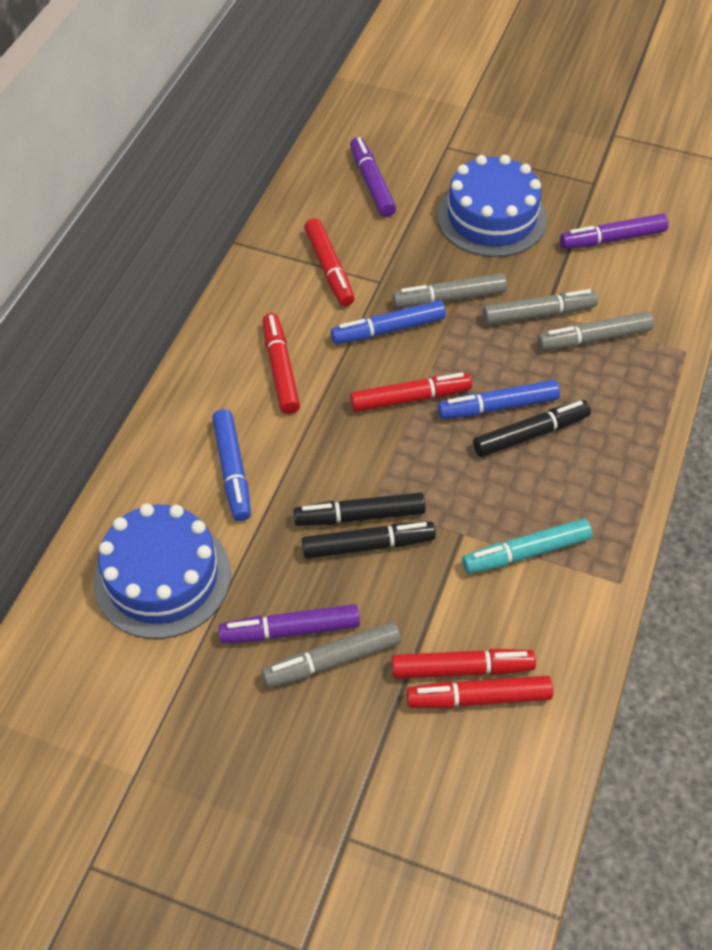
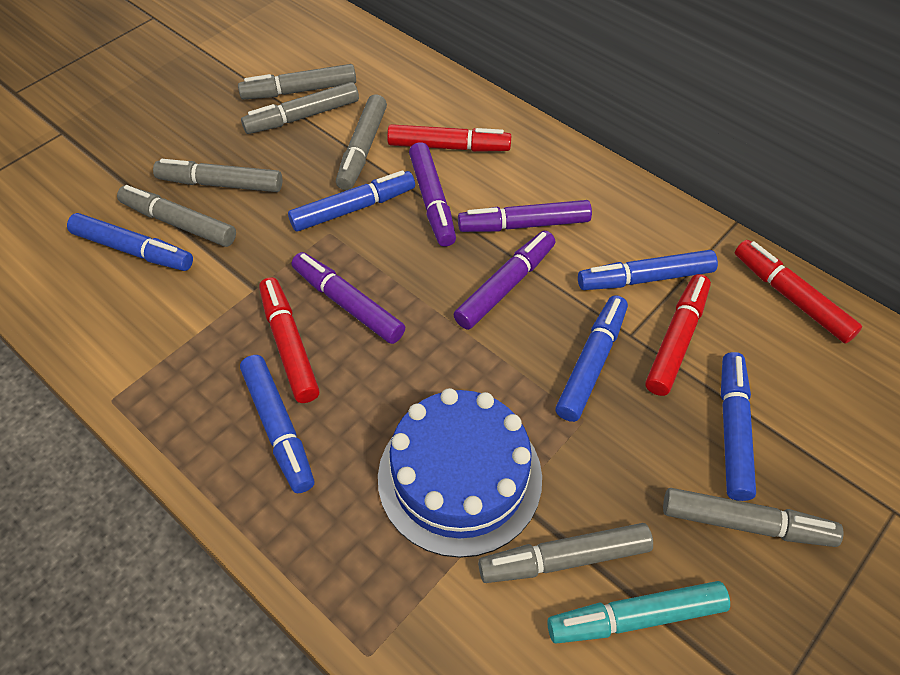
black marker: [293,492,426,526] [301,521,436,559] [473,400,591,457] = 3 -> none = 0
blue cake: [93,504,231,639] [437,155,547,257] = 2 -> [378,388,542,558] = 1
blue marker: [212,409,251,521] [331,300,446,344] [438,380,560,419] = 3 -> [67,213,193,271] [240,355,314,493] [288,170,415,232] [555,295,628,422] [578,250,718,290] [721,352,756,501] = 6
grey marker: [262,622,401,688] [392,273,507,308] [483,289,598,325] [537,311,654,351] = 4 -> [117,185,236,247] [153,159,282,192] [238,64,356,100] [241,82,359,134] [336,94,387,190] [478,523,653,583] [663,488,843,547] = 7
purple marker: [218,604,360,643] [350,137,396,217] [560,213,669,249] = 3 -> [292,252,405,344] [409,142,456,247] [453,231,555,330] [458,200,592,232] = 4
red marker: [263,313,300,414] [304,218,355,306] [350,372,472,412] [392,649,536,679] [406,676,553,708] = 5 -> [259,277,320,403] [387,124,511,152] [645,274,711,396] [735,240,862,344] = 4

